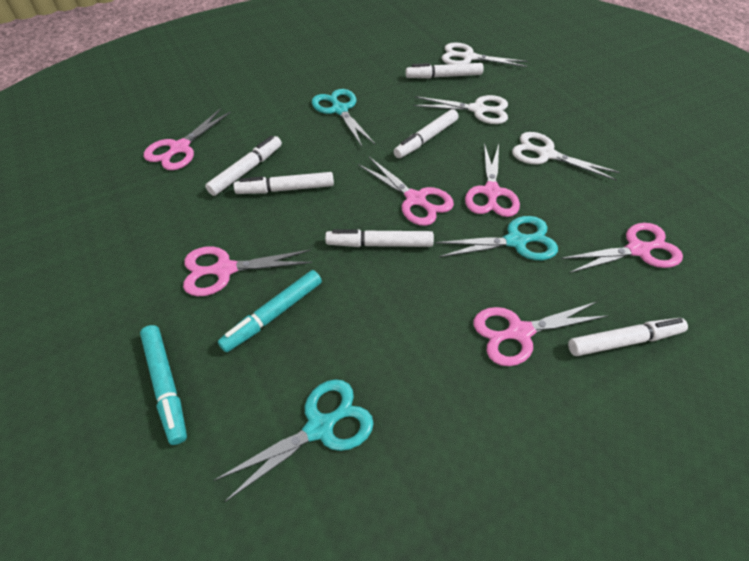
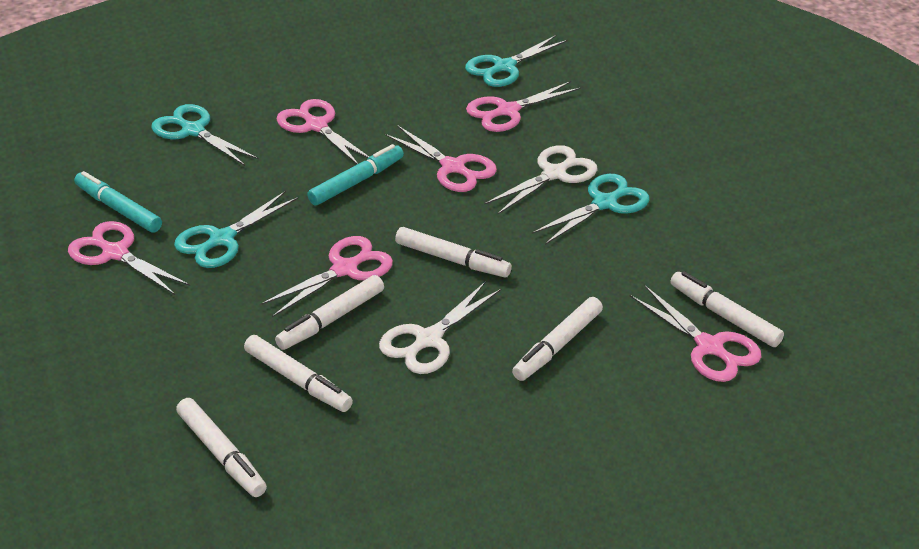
turquoise scissors: [214,379,374,502] [312,89,375,146] [435,216,558,260] = 3 -> [151,104,259,166] [174,191,299,268] [465,35,568,87] [532,174,649,245] = 4
white scissors: [413,95,508,124] [442,42,527,67] [512,132,620,181] = 3 -> [379,281,502,374] [484,145,597,215] = 2

